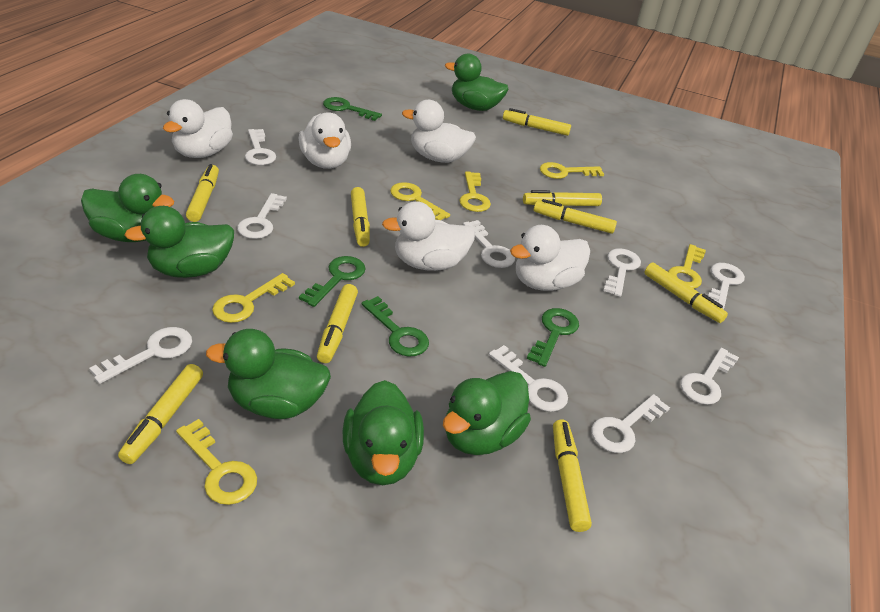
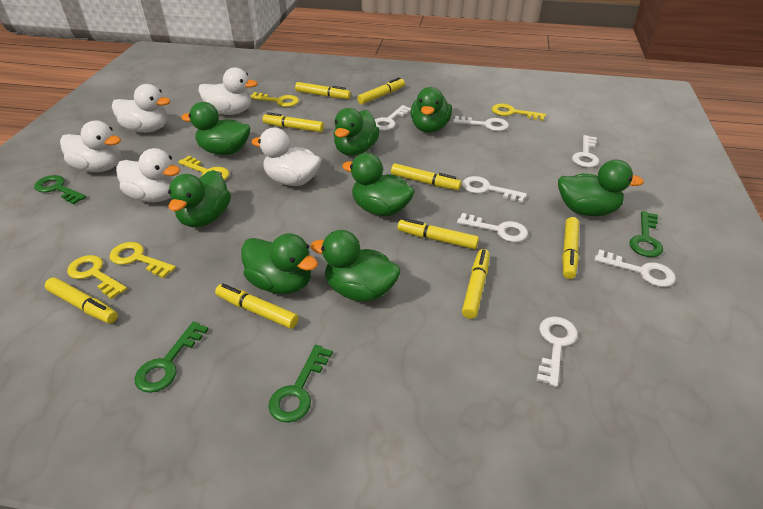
green duck: [81,174,174,242] [125,206,234,278] [206,329,331,419] [343,380,424,485] [443,371,531,455] [445,54,508,111] = 6 -> [168,170,231,228] [181,102,251,155] [241,233,318,295] [310,230,400,302] [334,108,380,156] [342,153,415,216] [410,87,452,133] [558,160,644,216] = 8
white key: [89,327,192,384] [237,193,287,239] [245,129,276,165] [463,220,515,268] [489,345,568,412] [591,394,670,453] [603,248,641,297] [680,348,739,405] [708,263,745,309] = 9 -> [375,105,411,131] [453,116,509,131] [457,213,528,242] [462,176,527,203] [536,316,578,387] [572,135,599,168] [594,249,676,287] = 7
yellow key: [176,419,257,505] [212,273,295,323] [390,182,450,220] [460,172,491,212] [540,162,604,179] [668,244,706,289] = 6 -> [67,255,127,299] [109,242,176,278] [178,156,229,180] [250,92,299,107] [492,103,546,121] = 5

